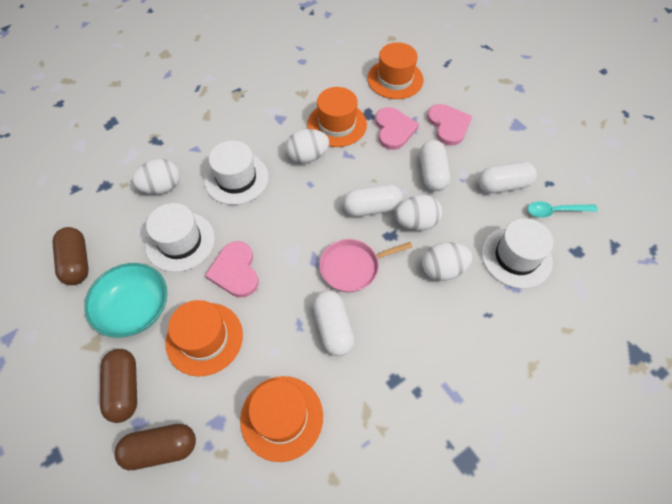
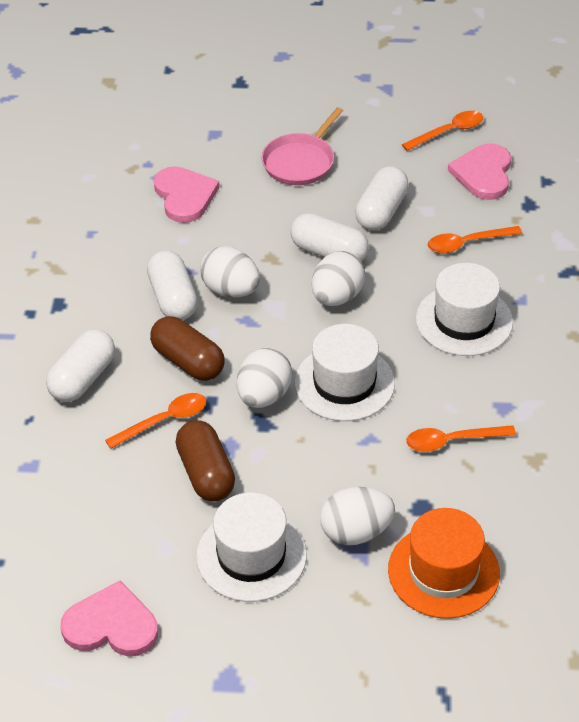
brown capsule: [53,227,89,285] [100,349,137,423] [114,424,196,470] = 3 -> [150,316,225,381] [176,420,235,501] = 2
orange hat: [165,300,243,377] [240,376,323,462] [307,87,367,147] [367,42,423,99] = 4 -> [388,508,500,619] = 1
orange spoon: none = 0 -> [105,393,206,449] [402,111,483,151] [406,425,516,452] [428,226,522,253] = 4
turquoise bowl: [84,263,167,338] = 1 -> none = 0
turquoise spoon: [528,201,598,218] = 1 -> none = 0

